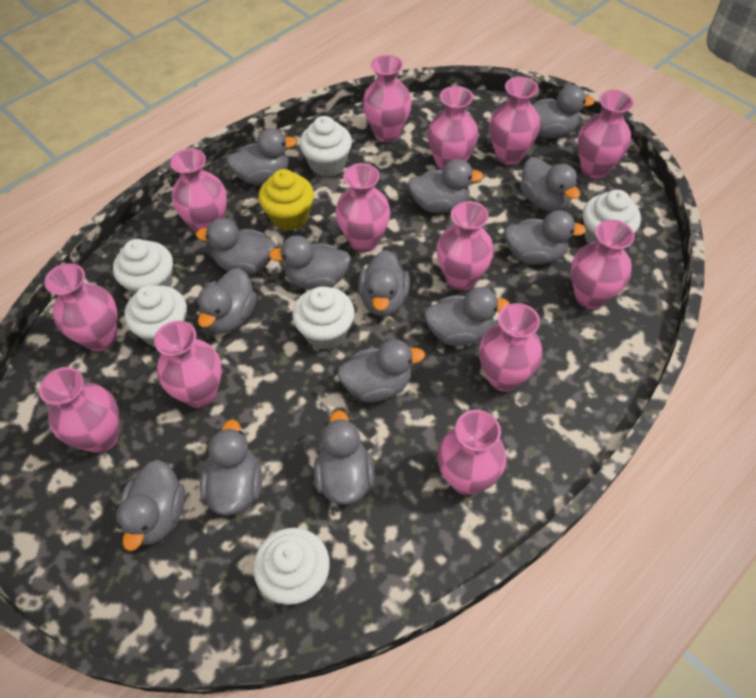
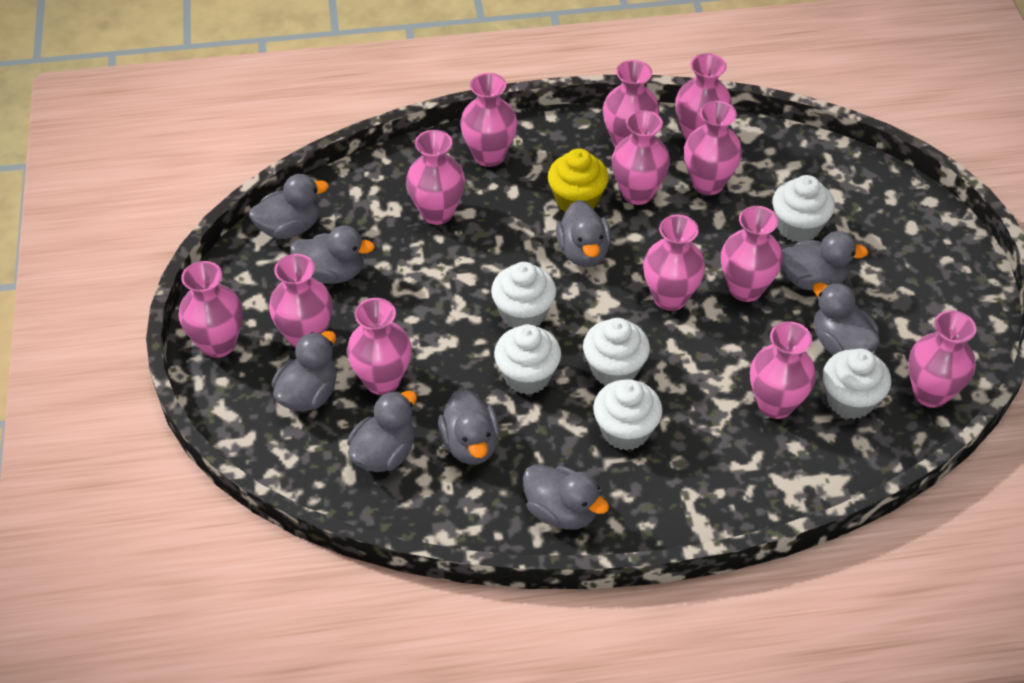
grey duck: [116,460,185,551] [196,218,275,275] [197,268,257,334] [200,419,262,516] [226,128,297,185] [269,235,351,290] [314,410,375,505] [337,339,425,402] [358,250,410,317] [408,159,484,213] [424,287,510,346] [504,210,586,265] [520,157,580,211] [532,85,595,138] = 14 -> [249,174,329,239] [272,331,336,412] [290,225,375,284] [347,391,417,472] [438,388,500,465] [523,464,609,530] [556,200,611,267] [782,231,869,291] [813,283,880,355] = 9

